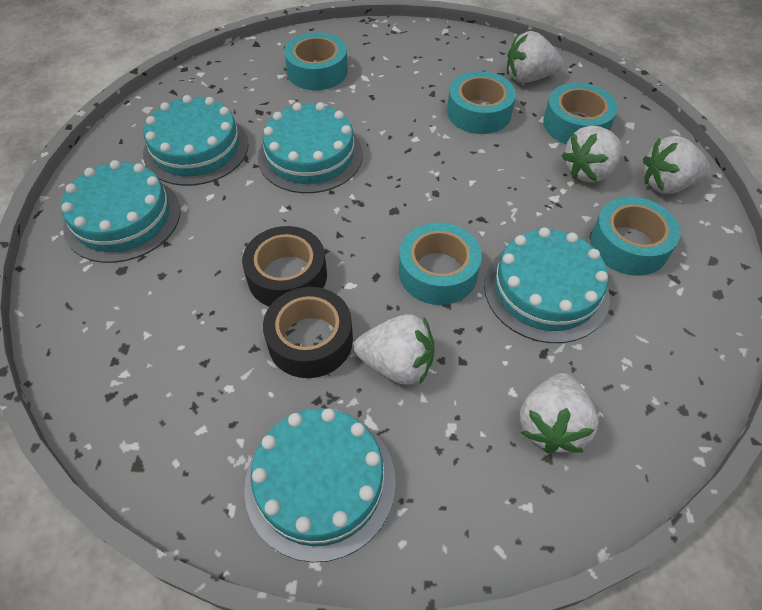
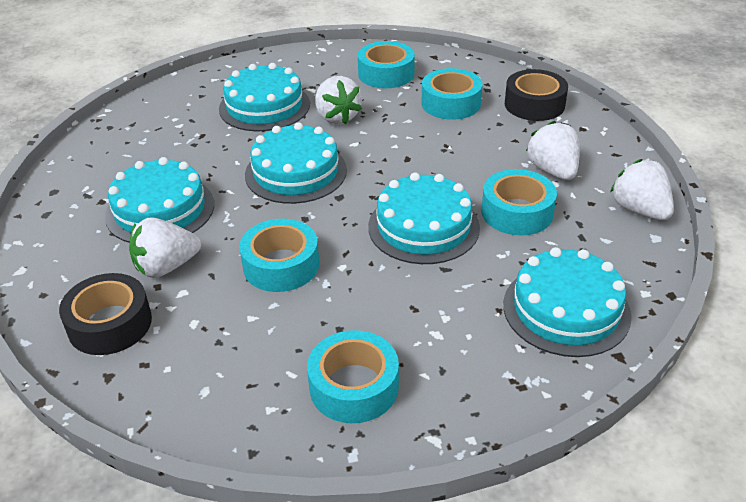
white strawberry: [354,314,434,385] [507,31,563,83] [520,373,599,453] [561,126,622,183] [643,136,710,194] = 5 -> [129,217,201,278] [315,76,362,125] [526,121,580,180] [610,159,674,220] = 4

